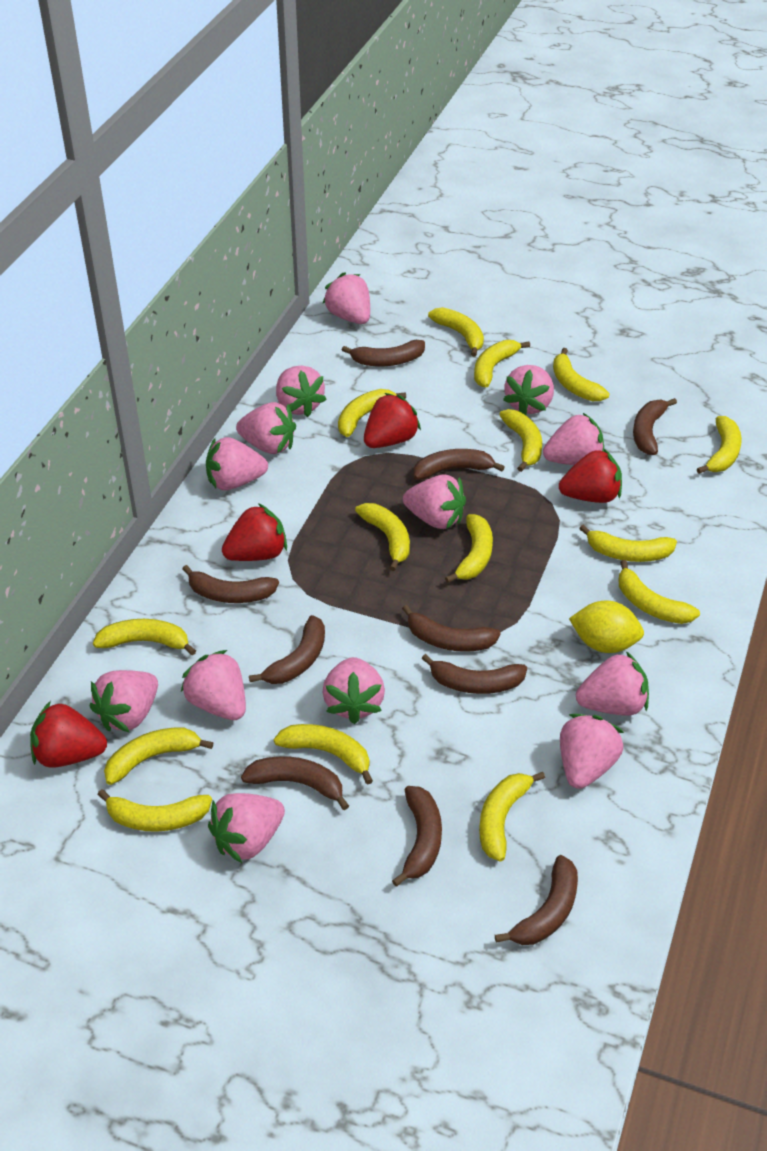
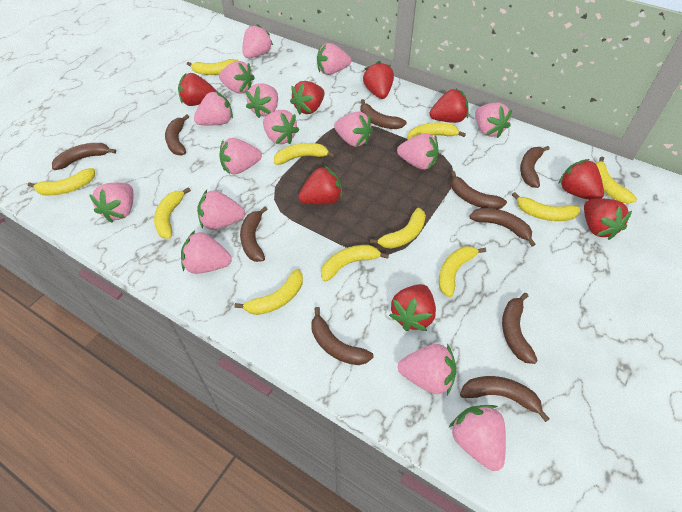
pink strawberry: [90,670,158,732] [181,650,246,720] [206,437,268,490] [208,793,285,863] [236,402,296,454] [276,365,327,417] [323,272,370,324] [323,657,385,724] [403,474,466,529] [503,365,554,415] [543,413,604,465] [560,714,624,789] [576,651,649,716] = 13 -> [89,183,133,223] [181,230,232,274] [194,91,233,125] [197,190,245,230] [219,61,255,94] [219,138,262,174] [243,24,273,58] [246,83,278,118] [263,110,299,144] [317,43,351,75] [334,112,373,147] [397,133,439,170] [398,344,457,395] [449,405,506,471] [475,103,512,138] = 15
red strawberry: [30,701,107,768] [222,503,287,561] [364,393,421,448] [559,448,622,503] = 4 -> [178,73,216,106] [290,81,325,114] [298,165,343,205] [363,61,394,99] [389,284,436,331] [430,89,469,123] [558,159,604,200] [584,199,632,240] = 8
yellow banana: [93,619,196,655] [97,789,212,832] [104,728,213,785] [274,724,373,785] [338,389,406,437] [355,503,410,571] [428,307,484,357] [445,514,493,583] [474,340,530,387] [479,772,545,861] [499,409,542,472] [553,348,609,401] [579,525,677,562] [619,560,700,624] [697,416,742,474] = 15 -> [28,168,95,196] [154,187,191,239] [187,59,238,75] [234,269,303,315] [274,143,335,165] [321,245,389,282] [370,208,426,249] [407,123,466,140] [439,246,486,297] [512,192,580,221] [595,157,637,204] = 11
yellow lemon: [569,601,644,653] = 1 -> none = 0

